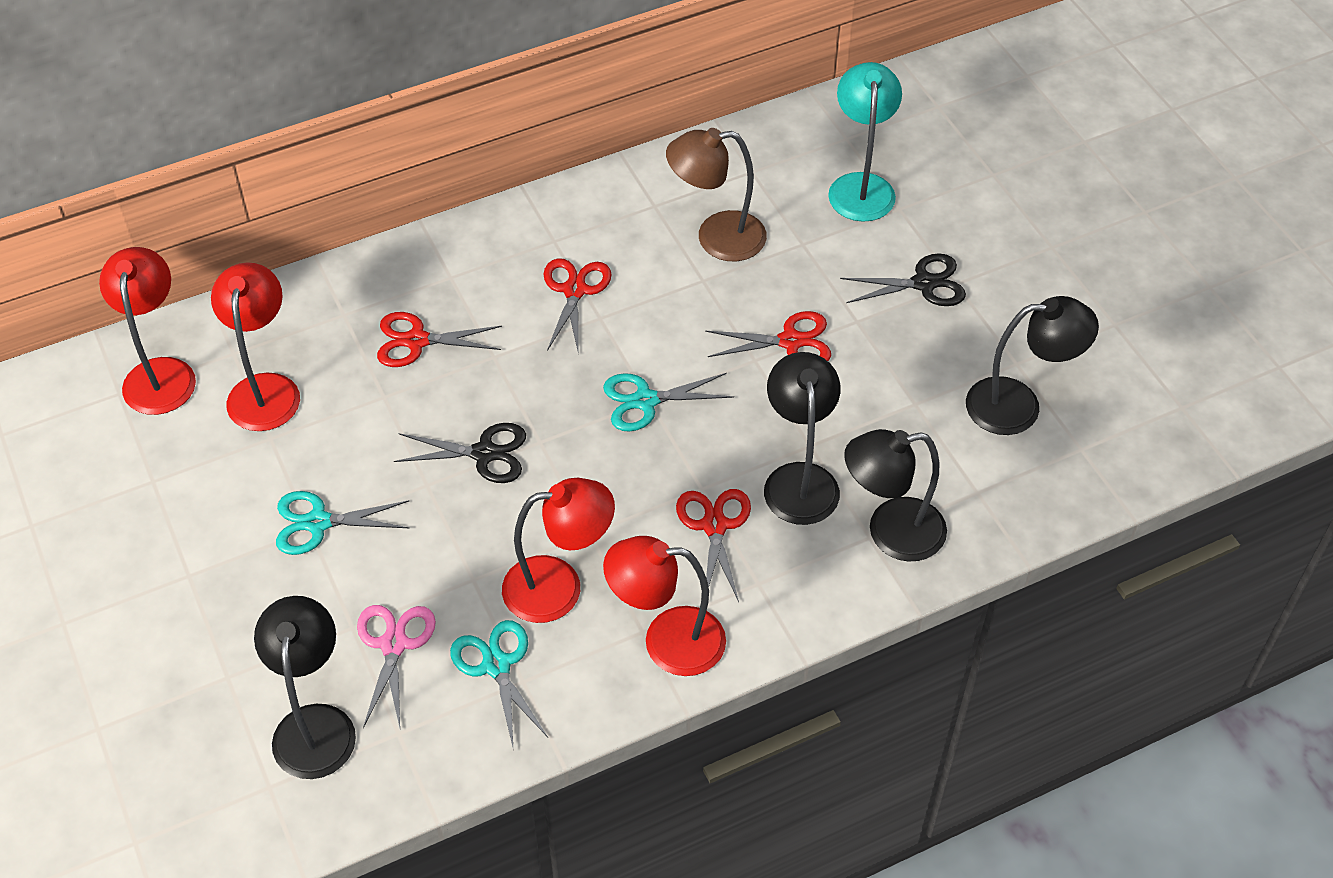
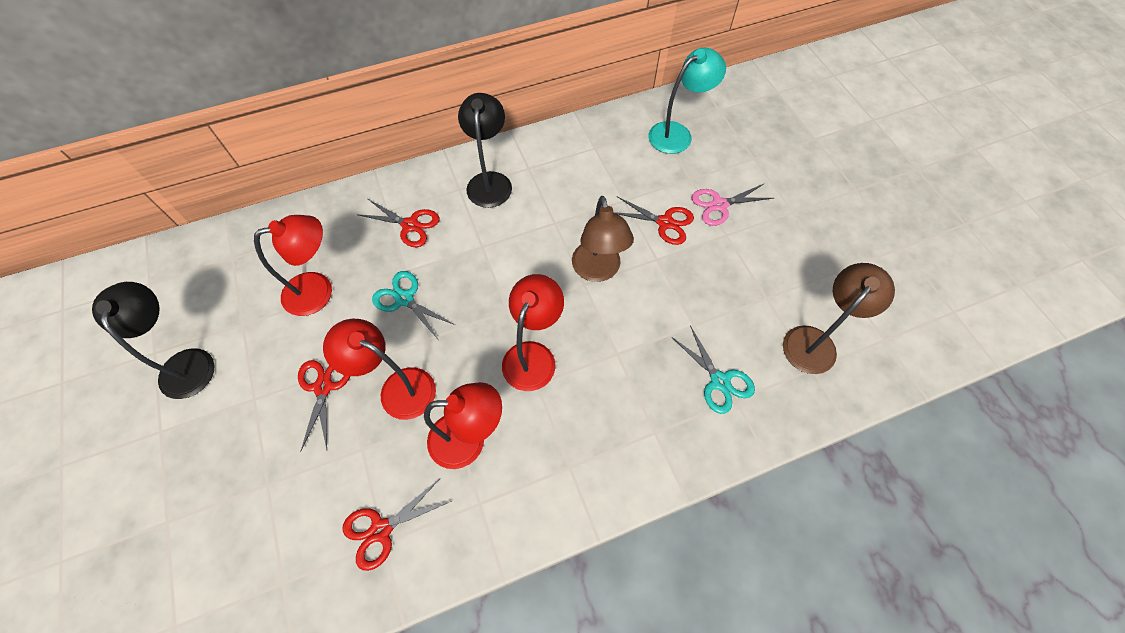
black lamp: [254,596,356,779] [764,352,841,525] [844,429,947,562] [966,296,1099,435] = 4 -> [92,282,215,399] [458,93,512,208] = 2
black scissors: [394,423,526,483] [840,253,966,306] = 2 -> none = 0
brown lamp: [666,128,767,261] = 1 -> [572,196,634,282] [783,263,895,374] = 2
turquoise scissors: [276,491,409,555] [450,620,548,747] [603,373,734,432] = 3 -> [372,271,455,339] [672,325,755,414] = 2

